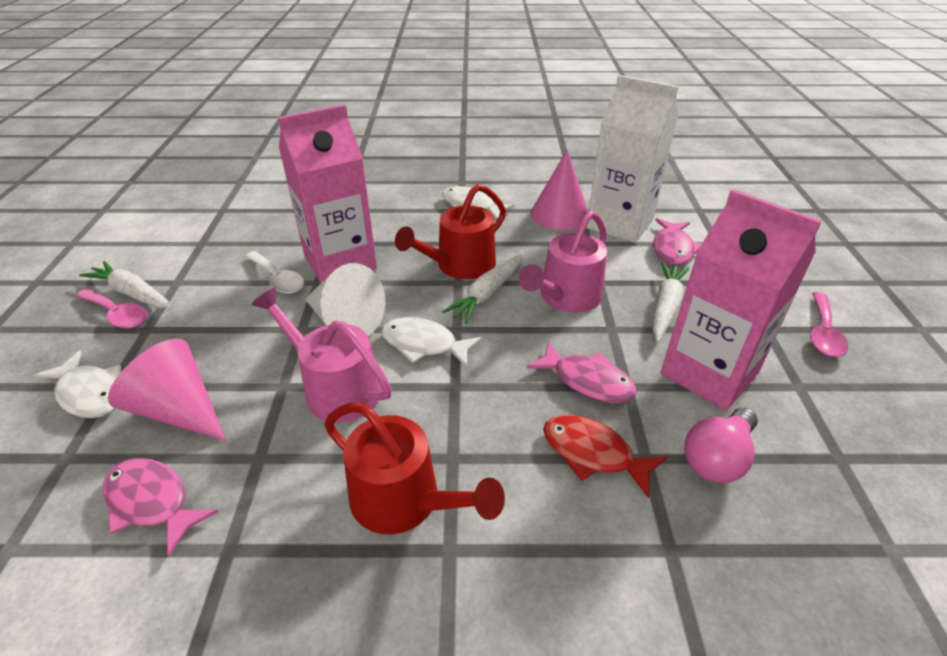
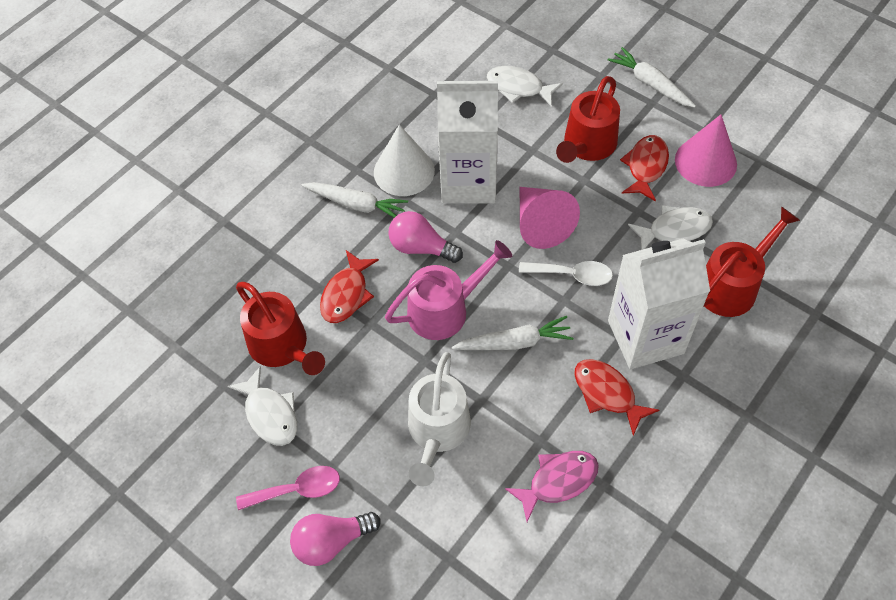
pink carton: [278,104,377,283] [661,189,822,411] = 2 -> none = 0
pink fish: [103,458,219,556] [527,341,637,403] [653,218,702,265] = 3 -> [505,451,599,522] = 1
pink light bulb: [684,407,758,483] = 1 -> [290,512,381,566] [389,211,463,263] = 2
pink spoon: [76,289,148,329] [810,292,848,357] = 2 -> [236,466,340,510] = 1
pink watering can: [251,288,392,423] [519,211,607,313] = 2 -> [385,240,512,340] = 1
red fish: [543,415,667,498] = 1 -> [320,250,379,323] [574,359,659,436] [620,135,669,202] = 3
red watering can: [324,402,505,534] [395,184,506,279] = 2 -> [236,282,325,375] [556,76,620,163] [703,207,800,317] = 3
white carton: [586,75,679,243] = 1 -> [437,81,498,204] [608,239,710,369] = 2
white watering can: none = 0 -> [408,352,471,486] = 1

